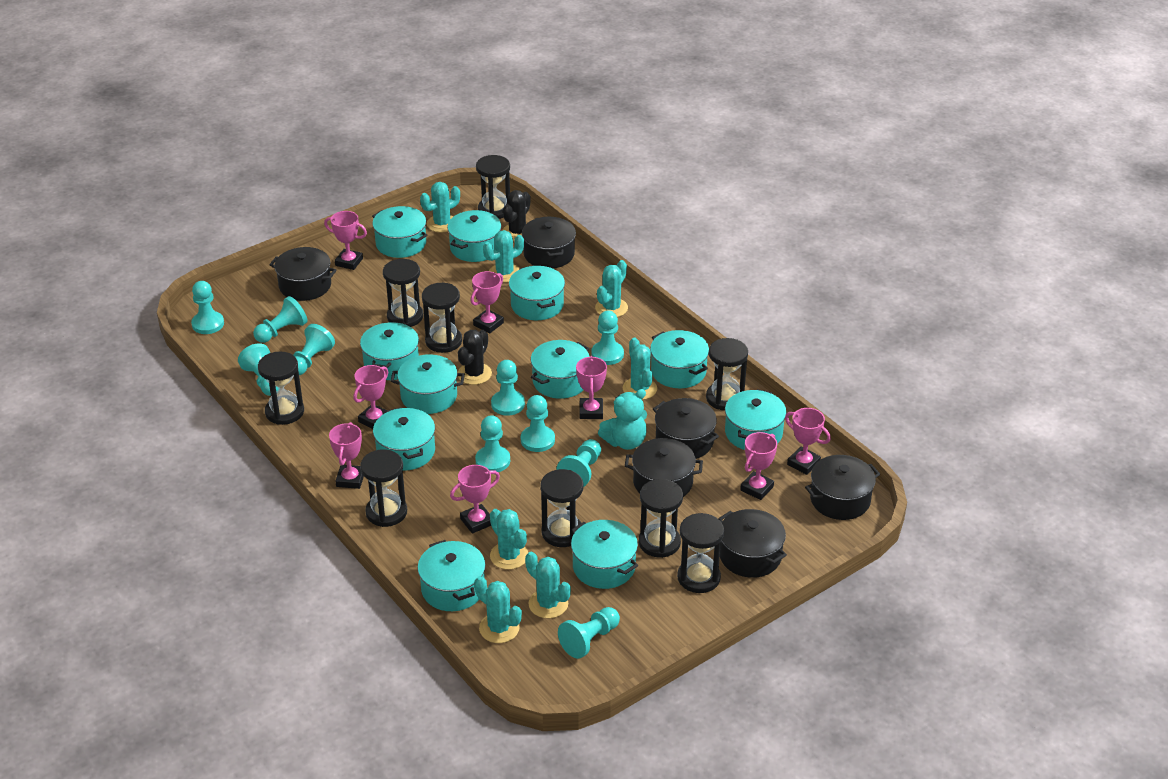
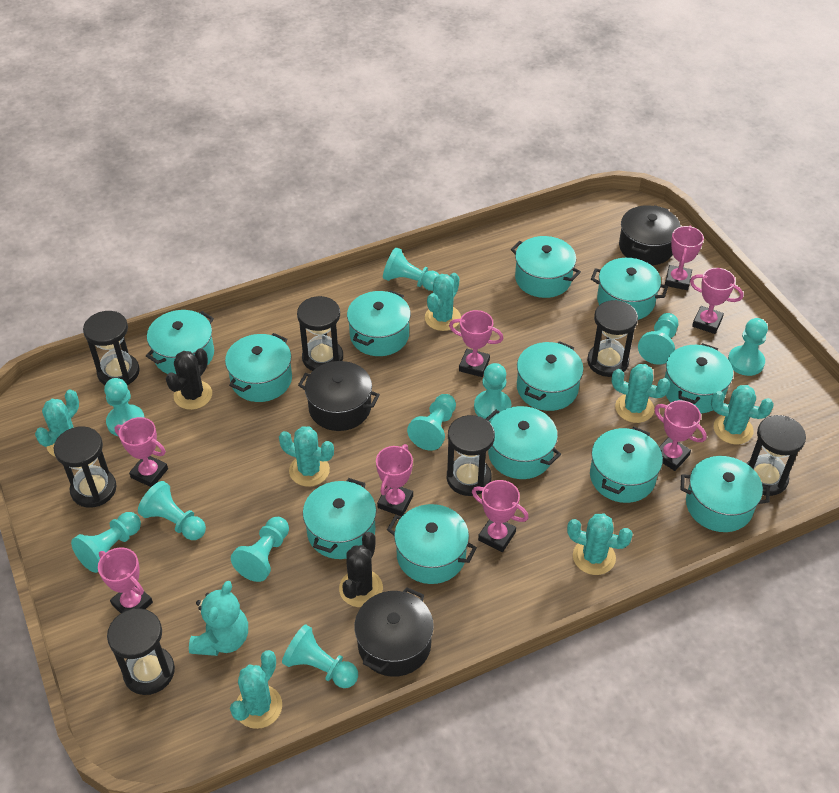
black hourglass: [258,351,304,425] [360,449,407,527] [383,259,423,327] [422,283,462,353] [476,155,510,219] [540,469,583,547] [639,479,683,558] [677,513,724,593] [706,338,748,410] = 9 -> [54,426,117,508] [83,311,140,385] [107,608,175,695] [297,296,343,371] [447,415,495,496] [587,300,638,377] [746,415,806,496] = 7
black pot: [269,247,337,301] [522,216,576,268] [625,438,703,497] [653,398,719,459] [718,509,787,578] [805,455,880,520] = 6 -> [298,361,380,431] [354,587,434,677] [619,205,681,265] = 3
turquoise pot: [360,322,419,380] [372,206,427,258] [373,407,435,471] [391,354,465,414] [418,540,486,611] [447,210,501,262] [509,266,565,320] [531,340,590,399] [571,520,638,589] [650,330,709,388] [725,389,787,450] = 11 -> [146,310,214,374] [225,333,292,402] [303,478,376,559] [347,290,411,356] [387,504,477,584] [486,406,561,479] [511,236,581,298] [517,341,583,411] [590,427,663,503] [591,258,668,320] [664,343,733,413] [681,456,770,532] = 12

